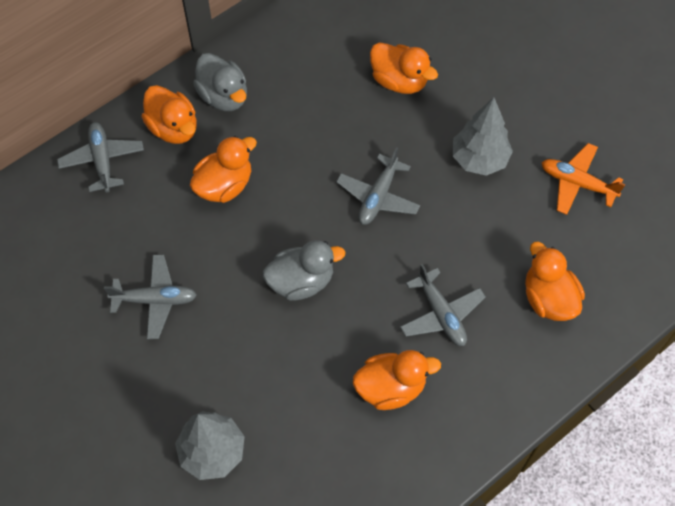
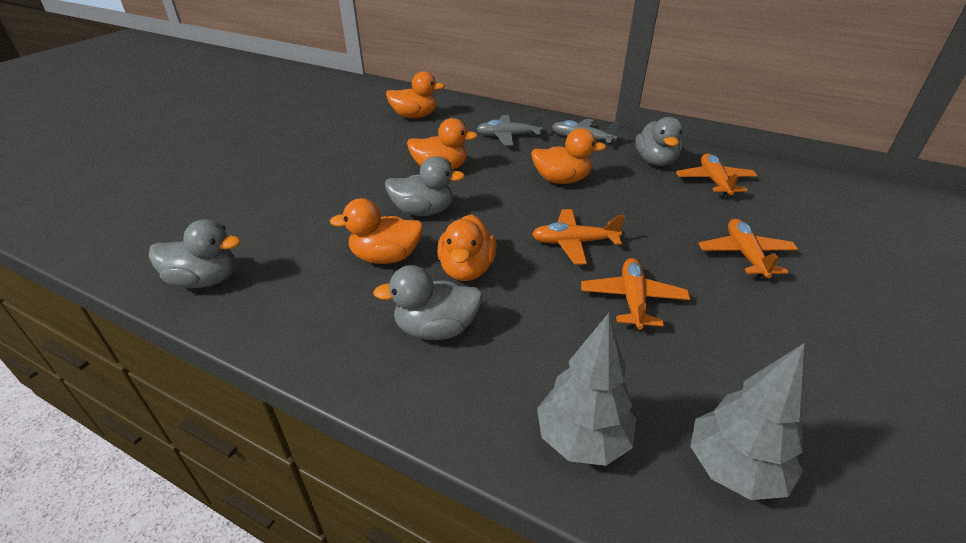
grey duck: [193,53,247,111] [263,240,345,301] = 2 -> [148,219,241,288] [373,265,483,340] [385,156,465,216] [635,117,683,166] = 4
grey plane: [57,122,144,192] [104,255,197,339] [336,147,420,225] [400,264,486,346] = 4 -> [477,114,543,146] [552,119,620,145] = 2
orange plane: [541,143,626,215] = 1 -> [532,209,625,264] [581,258,690,330] [676,154,757,198] [698,219,798,280] = 4

